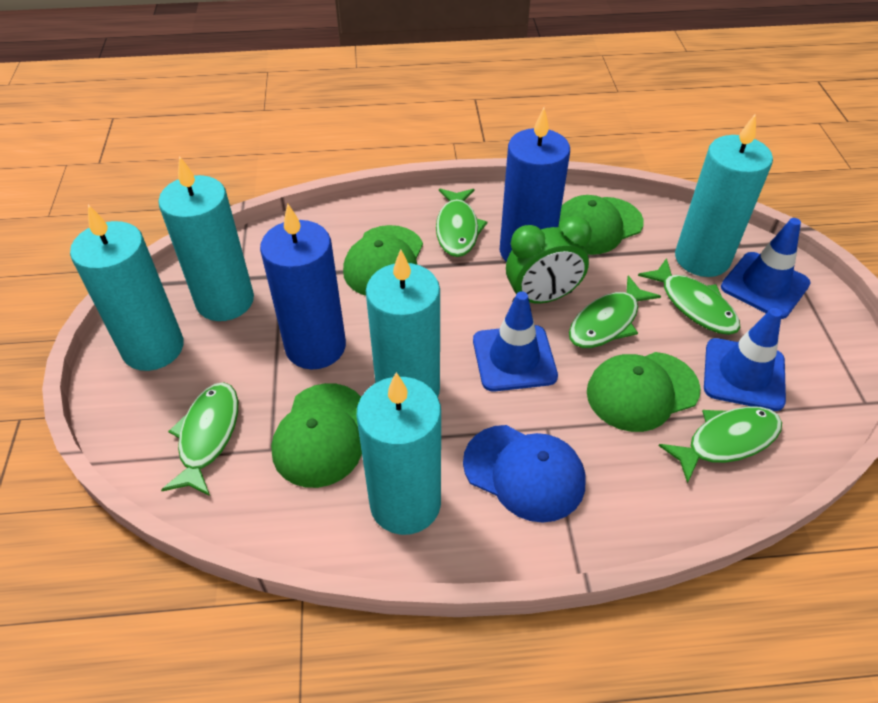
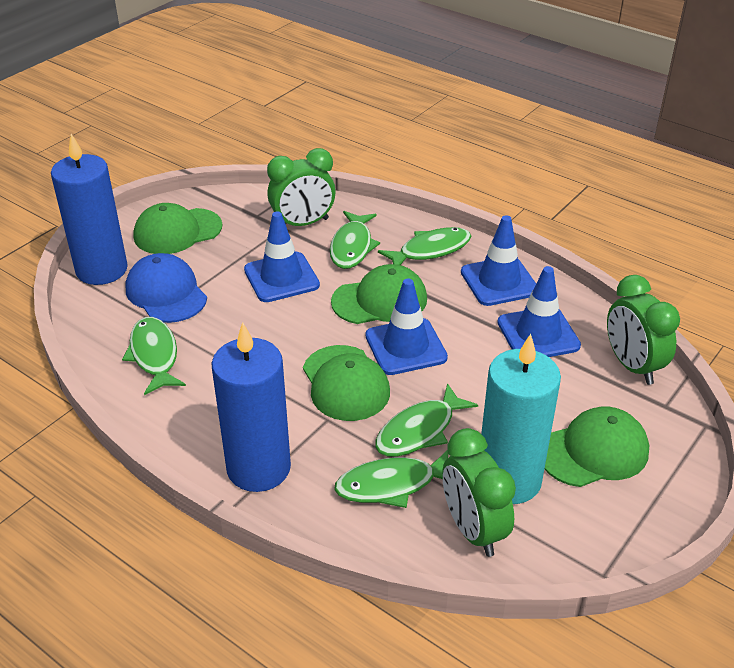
blue traffic cone: [473,291,558,392] [704,308,786,411] [721,218,811,319] = 3 -> [244,211,320,302] [366,279,448,375] [461,215,536,306] [497,266,581,357] = 4
green clock: [506,216,592,303] = 1 -> [267,148,336,226] [443,428,516,557] [607,275,680,385] = 3
turquoise candle: [70,205,184,371] [158,156,254,321] [356,372,441,535] [366,249,440,397] [675,113,773,277] = 5 -> [481,334,561,504] = 1

